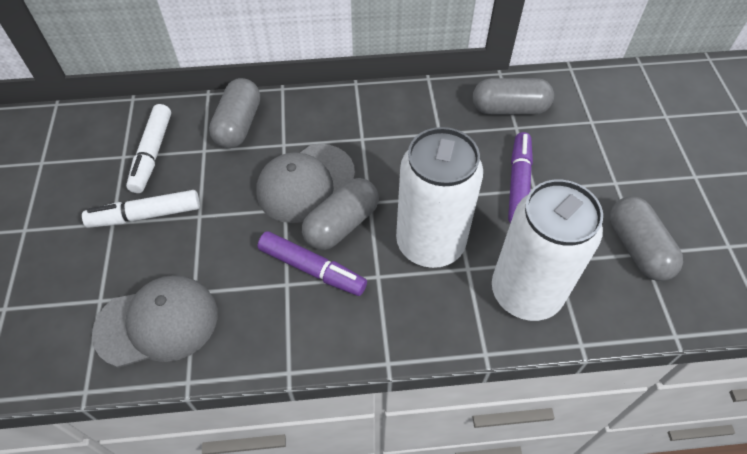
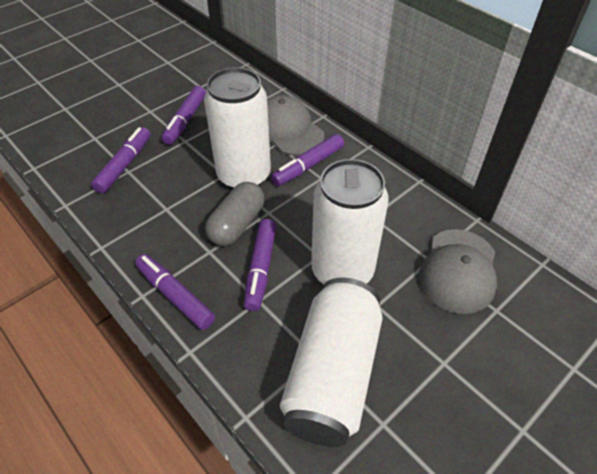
grey capsule: [209,78,260,148] [302,178,379,250] [473,78,554,115] [610,196,683,281] = 4 -> [205,182,265,246] = 1
purple marker: [258,231,367,296] [508,132,533,223] = 2 -> [91,127,151,194] [135,254,215,330] [162,86,206,145] [244,219,276,311] [271,134,344,186] = 5
white can: [396,127,483,268] [492,180,603,321] = 2 -> [204,67,271,189] [280,277,383,447] [311,159,389,285] = 3
white marker: [82,190,200,228] [126,104,171,193] = 2 -> none = 0

